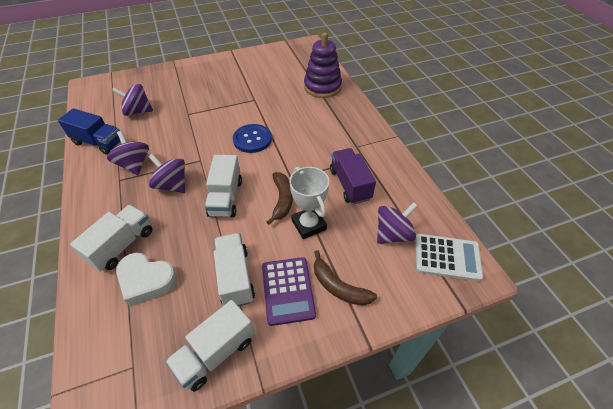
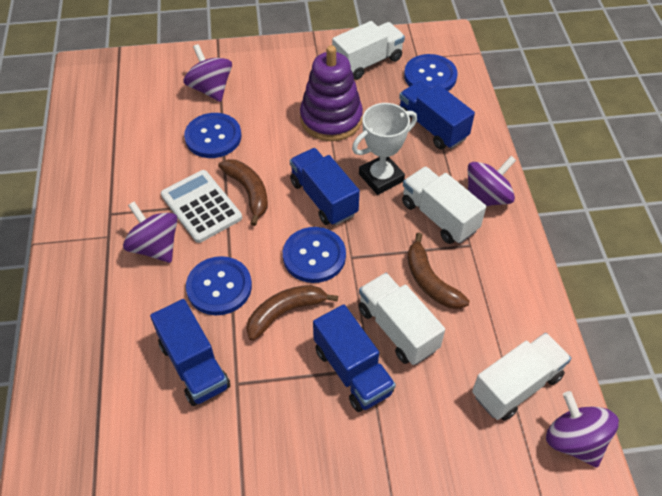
blue button: [233,124,272,153] = 1 -> [184,113,242,158] [186,256,252,315] [283,227,346,283] [404,54,458,91] = 4
blue truck: [58,108,121,155] = 1 -> [150,299,230,406] [290,148,360,226] [313,304,396,412] [399,81,475,150] = 4
brown banana: [267,172,293,225] [314,250,377,306] = 2 -> [218,159,268,226] [246,285,338,341] [407,233,470,309] = 3
purple calculator: [262,257,316,326] = 1 -> none = 0
purple truck: [330,148,376,204] = 1 -> none = 0
white heart: [116,253,177,306] = 1 -> none = 0

